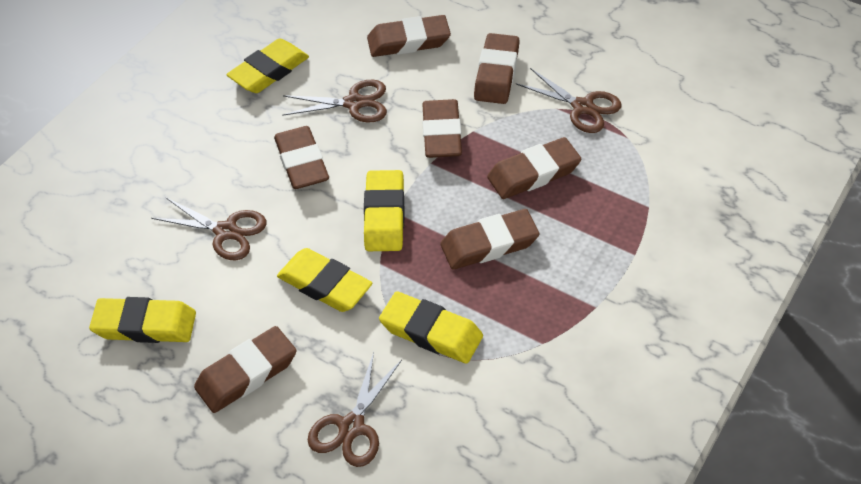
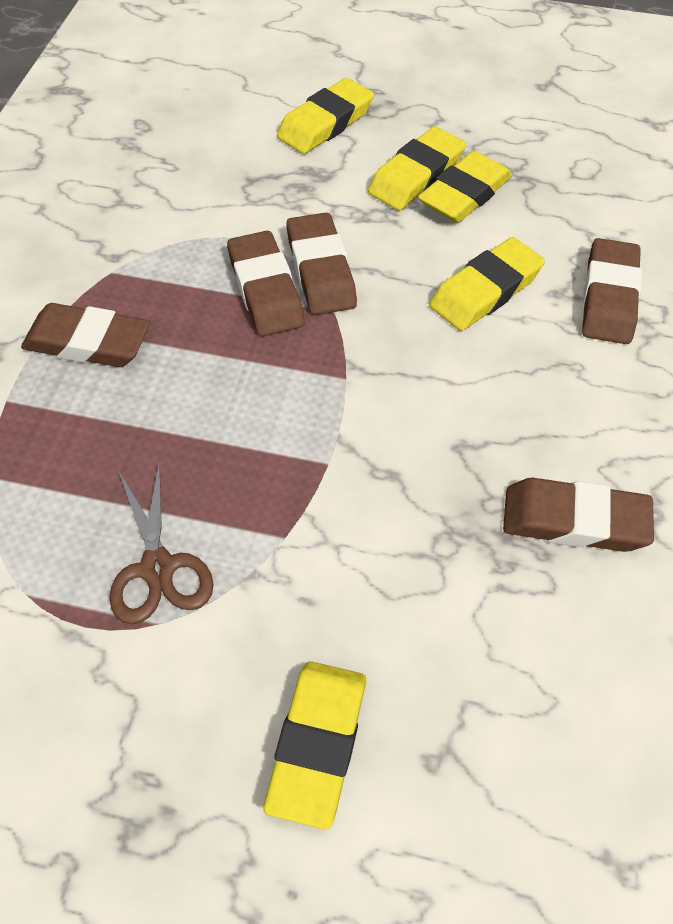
brown eraser: [194,326,297,413] [274,126,329,189] [367,15,451,57] [422,99,462,158] [440,209,540,269] [474,33,520,104] [487,137,581,199] = 7 -> [21,303,150,367] [227,231,305,337] [286,213,357,315] [503,478,654,552] [582,238,642,344] = 5
brown scissors: [151,197,267,260] [282,80,387,122] [308,352,402,467] [516,68,622,133] = 4 -> [109,460,213,624] = 1

